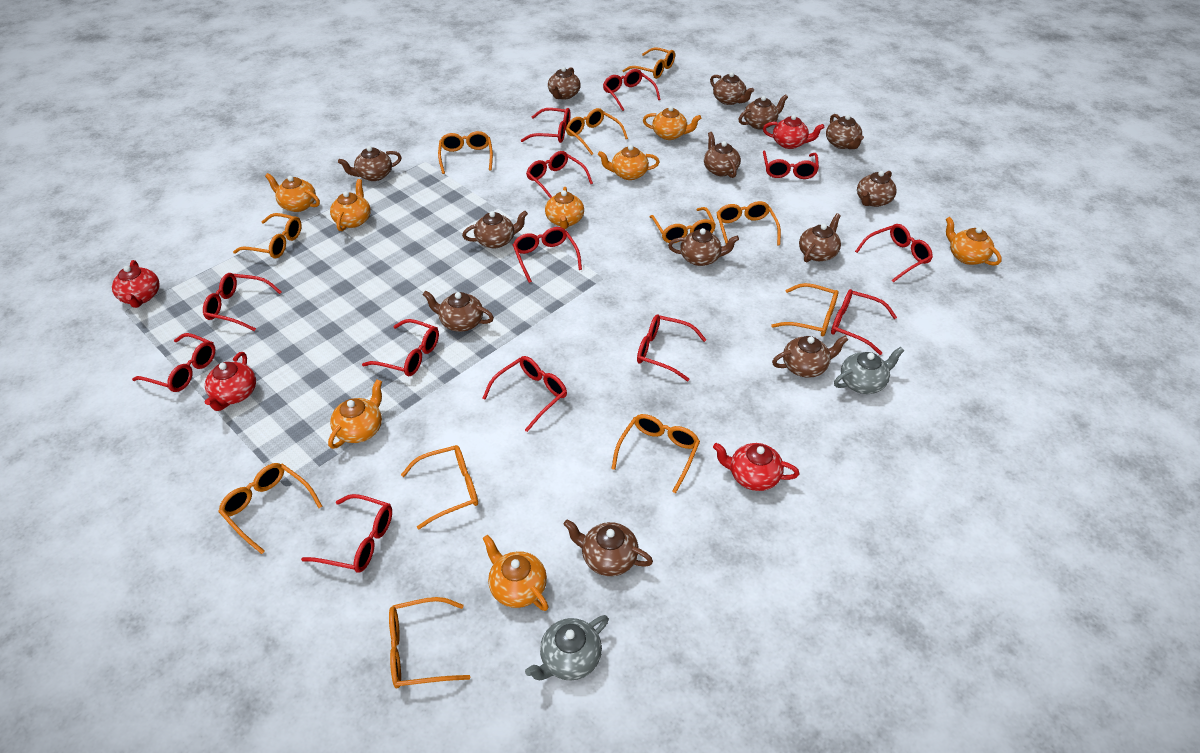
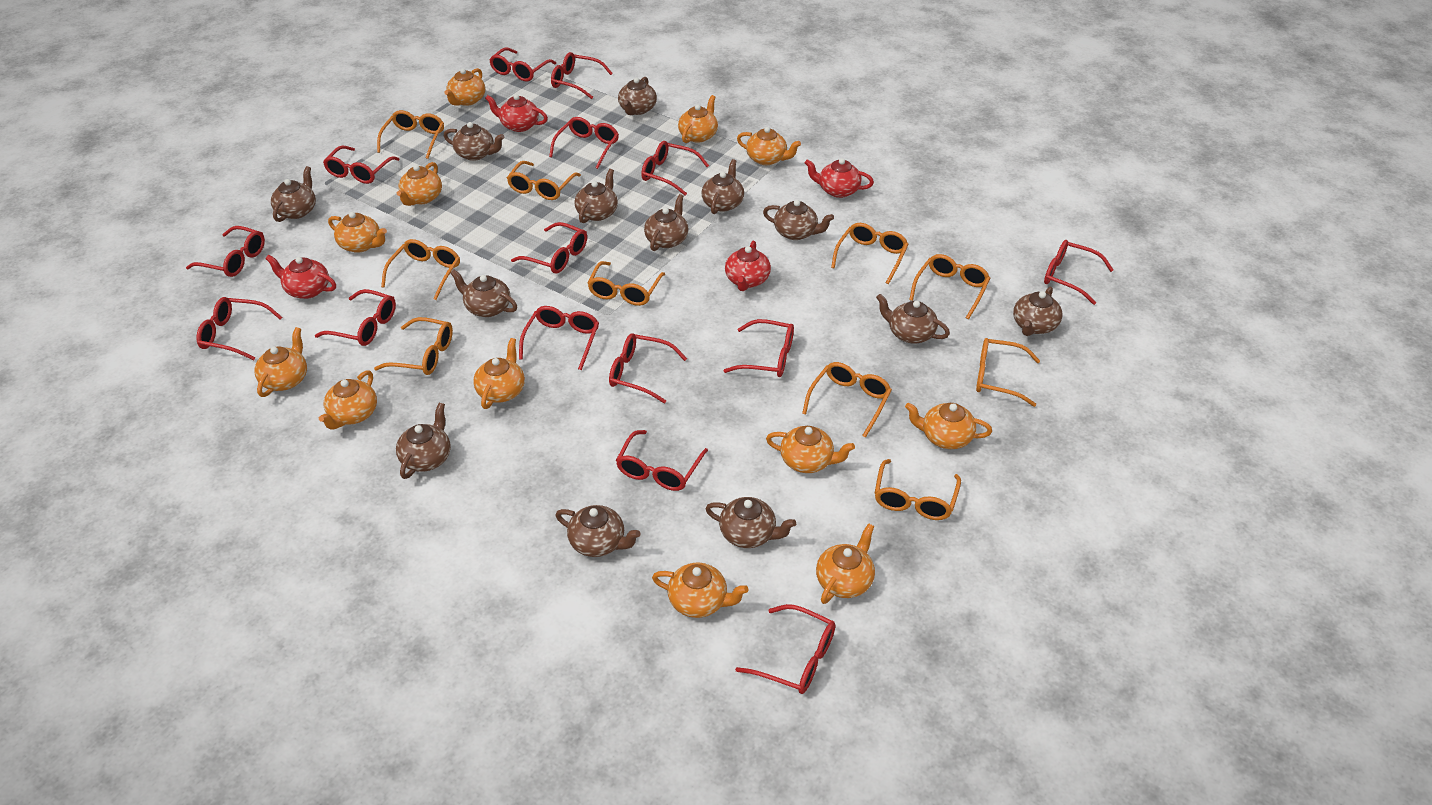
grey teapot: [525,615,609,681] [834,347,904,394] = 2 -> none = 0
orange glasses: [218,463,322,554] [233,213,302,258] [389,597,471,689] [401,445,478,530] [438,131,493,174] [566,108,628,155] [611,414,700,493] [622,47,675,79] [650,207,716,243] [717,201,781,245] [771,283,839,337] = 11 -> [374,317,453,375] [377,110,444,159] [381,239,460,300] [507,161,581,200] [587,261,665,306] [802,362,892,438] [831,223,909,284] [875,459,961,520] [909,254,990,319] [976,338,1040,407] = 10
orange teapot: [265,173,320,212] [328,380,382,449] [330,179,371,231] [482,535,549,611] [545,187,584,229] [598,145,660,180] [643,106,701,140] [946,217,1002,266] = 8 -> [254,327,307,397] [319,370,377,430] [328,212,387,253] [397,162,442,206] [444,68,485,106] [473,338,525,409] [652,563,748,618] [678,95,718,143] [737,127,801,165] [766,426,855,473] [816,523,875,604] [905,403,992,449] = 12
red glasses: [132,333,215,392] [203,273,282,331] [301,494,392,573] [362,319,439,376] [483,356,567,432] [513,227,582,283] [521,108,571,143] [526,151,593,198] [603,69,661,111] [637,315,706,381] [763,150,819,179] [831,289,897,355] [855,224,933,282] = 13 -> [186,226,265,277] [196,297,282,360] [315,289,396,346] [323,145,400,184] [489,48,556,82] [511,222,587,274] [519,306,599,370] [549,117,619,169] [551,52,613,99] [609,333,687,404] [616,430,708,491] [641,141,709,196] [723,319,794,377] [735,604,835,694] [1044,240,1113,305] = 15

